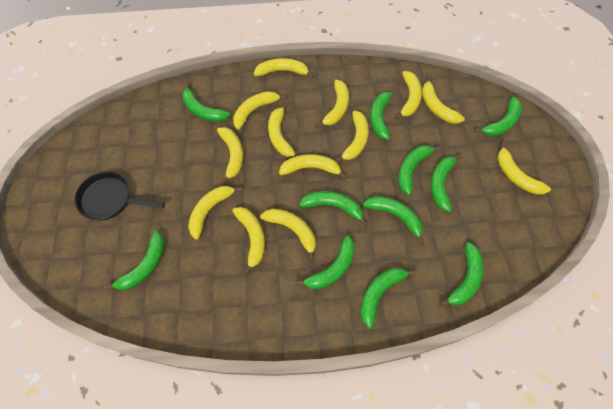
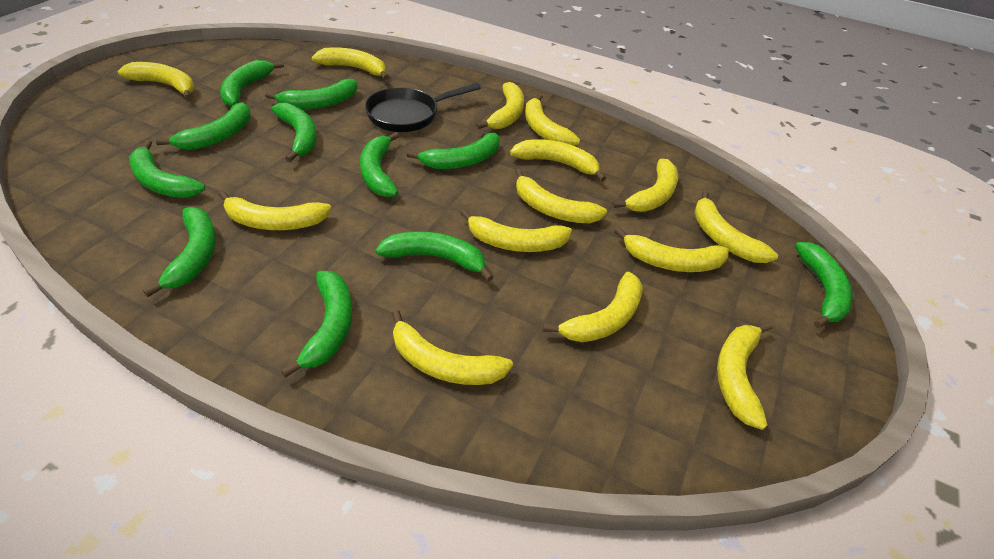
yellow banana: [188,186,242,240] [217,127,243,185] [232,207,265,275] [233,91,287,130] [254,58,314,78] [260,209,316,261] [268,103,296,157] [279,154,347,179] [315,80,349,127] [335,111,369,162] [395,71,422,120] [422,76,465,124] [497,141,551,195] = 13 -> [118,62,194,100] [219,191,332,230] [311,47,388,80] [391,309,513,385] [460,209,572,252] [476,82,524,129] [510,139,606,181] [515,169,607,223] [525,94,580,146] [543,272,643,342] [612,159,678,212] [614,227,729,272] [694,191,778,263] [717,322,773,430] = 14

